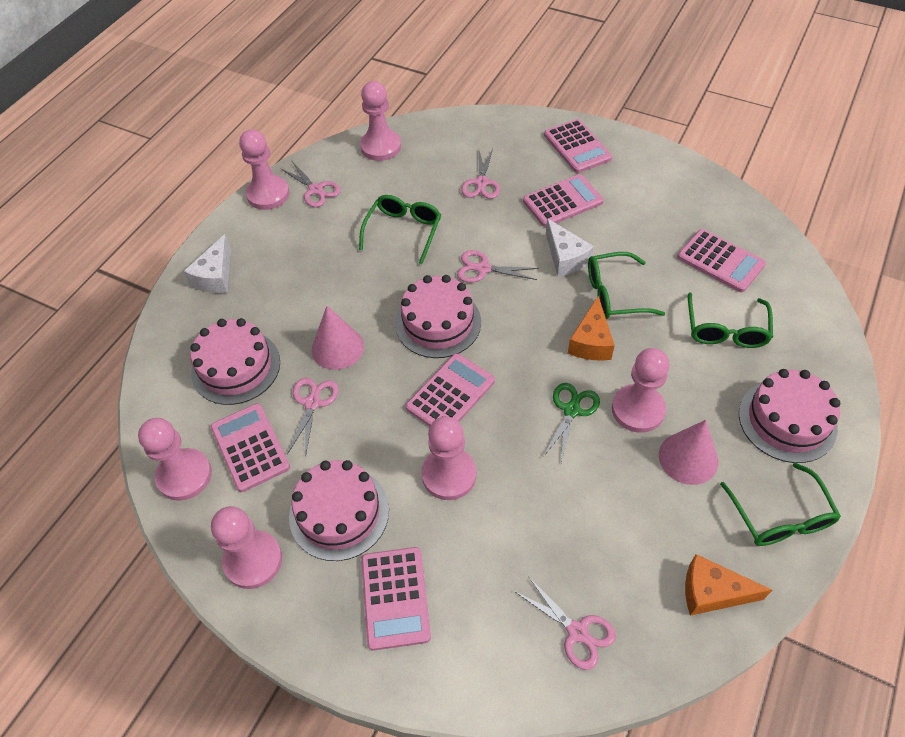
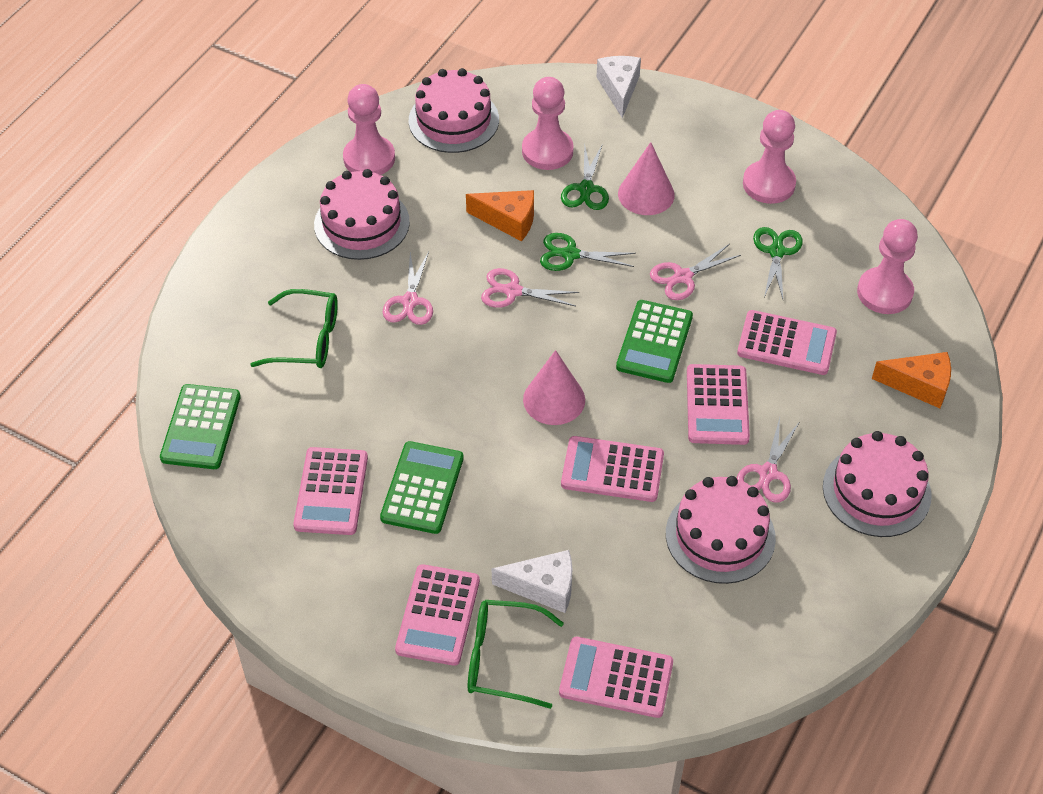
green calculator: none = 0 -> [160,384,241,469] [380,441,464,534] [616,300,693,383] = 3
green glasses: [359,195,441,264] [588,252,665,319] [688,292,773,348] [720,463,841,546] = 4 -> [250,289,338,368] [468,600,564,709] = 2
green scissors: [543,383,600,462] = 1 -> [540,233,636,271] [561,146,609,210] [753,227,803,299] = 3
pink pawn: [138,418,212,501] [211,506,282,589] [239,129,290,210] [360,81,401,161] [421,416,476,500] [612,348,669,433] = 6 -> [343,84,395,175] [522,77,574,170] [743,110,796,204] [857,219,918,314] = 4
pink scissors: [280,162,341,207] [287,378,339,457] [457,250,539,283] [461,149,500,199] [514,576,616,670] = 5 -> [382,252,433,325] [481,268,579,308] [650,244,741,300] [737,417,799,503] = 4

